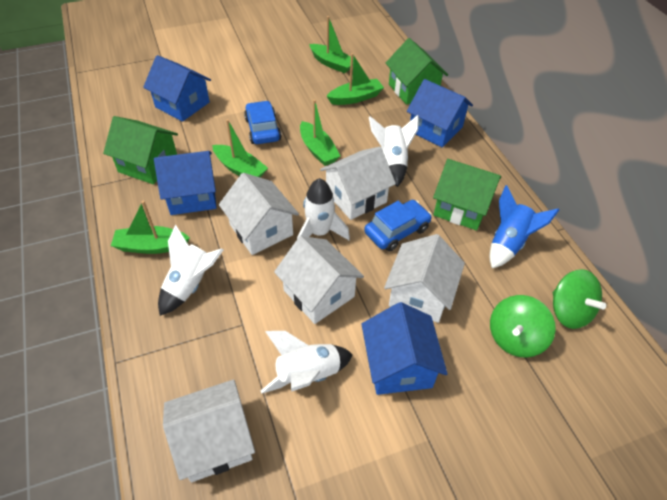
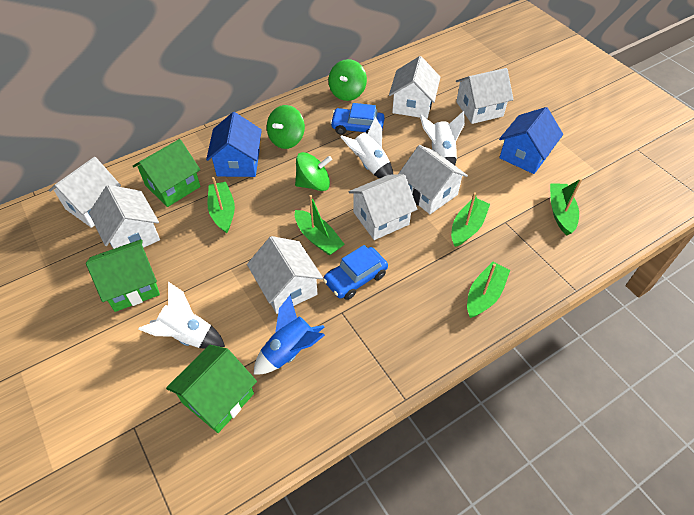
blue house: [143,55,211,122] [154,151,217,215] [361,302,448,395] [407,79,473,147] = 4 -> [206,112,262,177] [499,107,563,174] = 2
green spinning top: [490,295,556,358] [553,269,606,329] = 2 -> [267,105,305,149] [295,152,332,191] [328,59,367,101] = 3
white house: [163,380,255,482] [219,173,299,255] [274,236,364,324] [320,147,396,220] [384,234,465,323] = 5 -> [48,157,121,228] [89,185,160,249] [247,236,323,314] [348,174,417,240] [389,56,440,119] [398,145,468,214] [456,68,514,124] = 7
white rocket: [158,224,223,316] [261,331,353,394] [297,178,350,240] [369,115,419,187] = 4 -> [138,282,225,349] [340,116,393,179] [420,111,465,165] = 3

